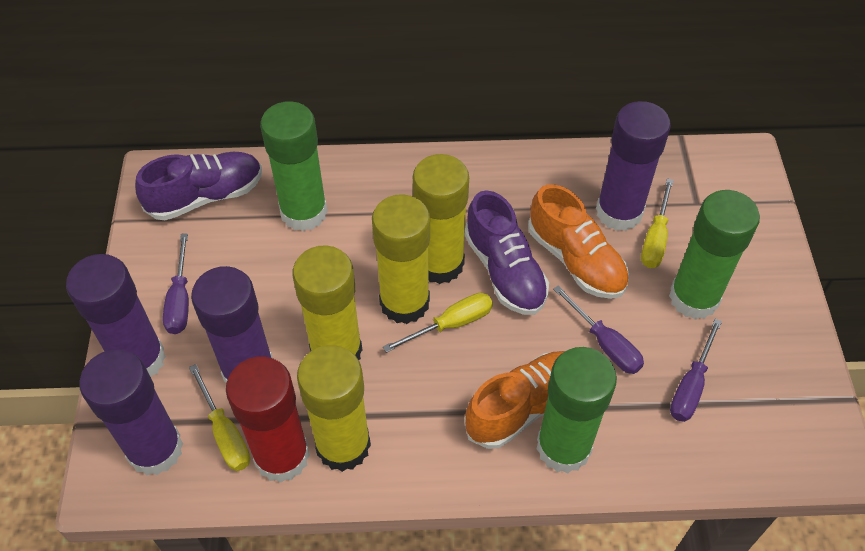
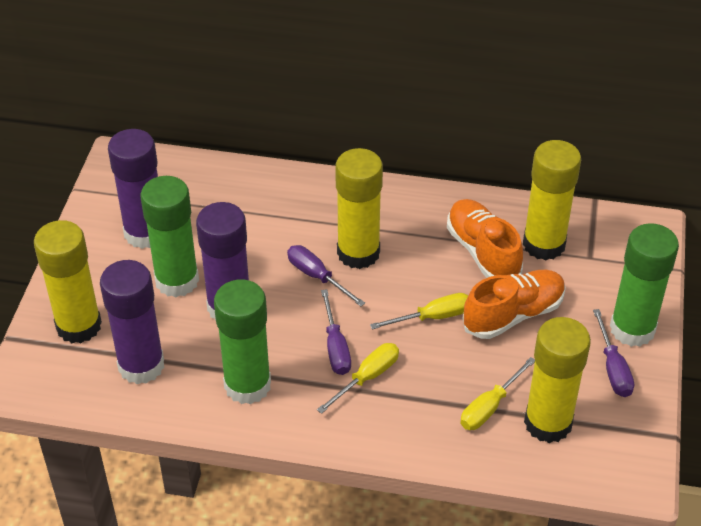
purple glue stick: [66,254,166,377] [79,349,183,476] [191,266,273,383] [596,101,671,231] = 4 -> [100,260,164,384] [108,129,158,249] [196,202,249,321] = 3
purple shoe: [135,152,262,220] [465,190,549,315] = 2 -> none = 0
red glue stick: [226,356,310,483] = 1 -> none = 0

